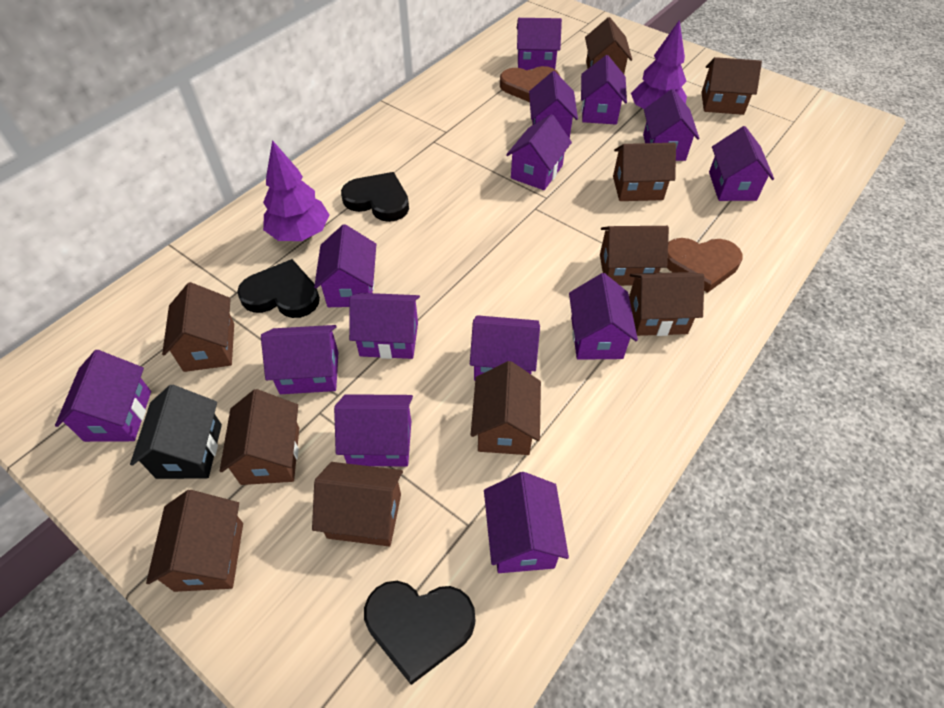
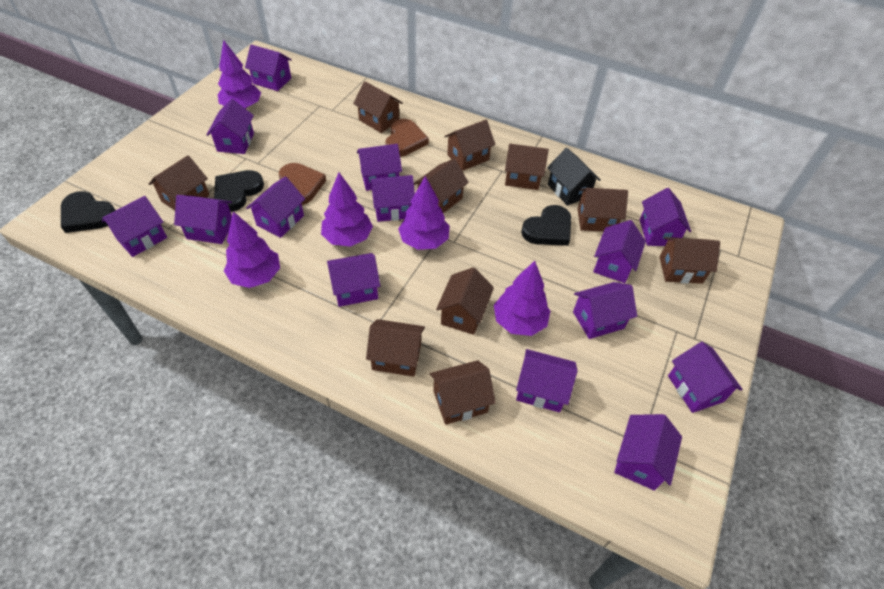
purple tree: [263,140,329,241] [631,20,687,109] = 2 -> [218,40,261,109] [224,211,280,288] [321,173,373,247] [398,176,450,250] [494,261,550,336] = 5

